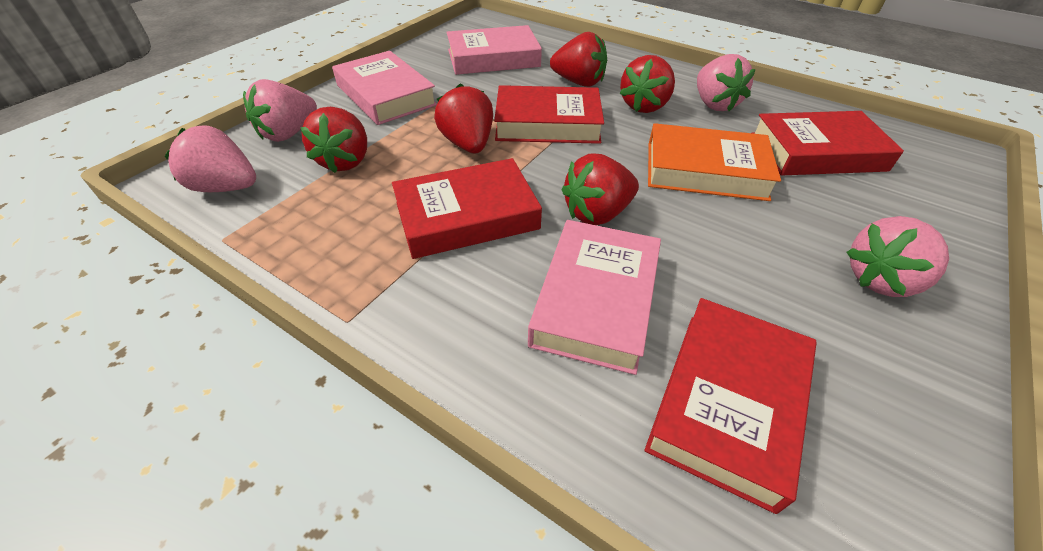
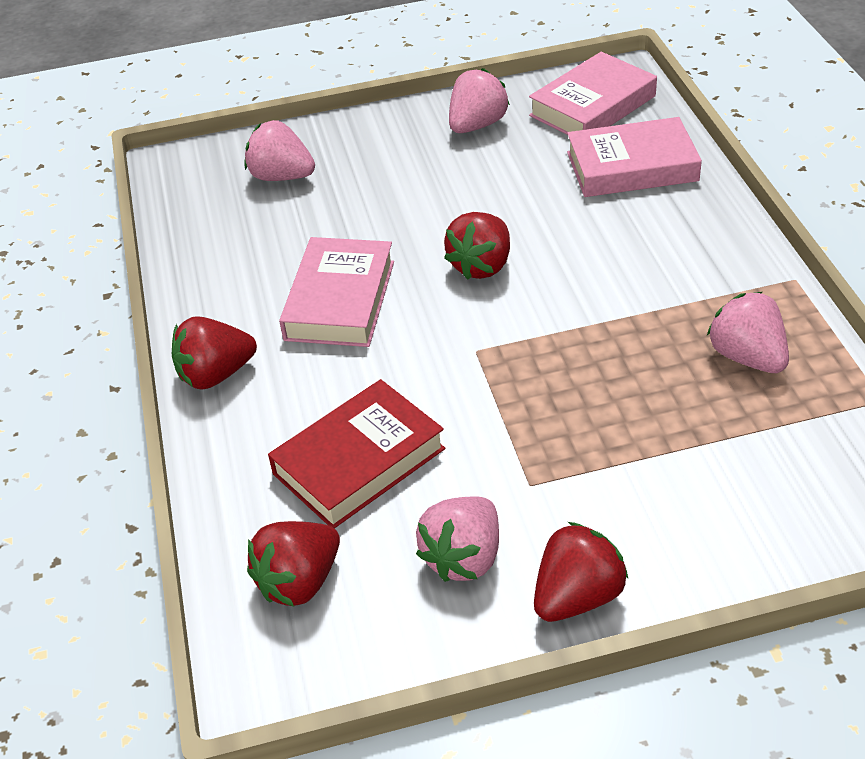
orange book: [648,123,781,201] = 1 -> none = 0
red book: [392,158,542,259] [494,85,604,144] [644,298,817,514] [753,111,904,175] = 4 -> [268,379,445,528] = 1
red strawberry: [300,107,367,173] [434,84,493,154] [550,32,607,87] [562,154,639,225] [619,55,675,113] = 5 -> [172,316,257,390] [247,521,340,607] [444,212,510,280] [534,522,628,622] = 4

